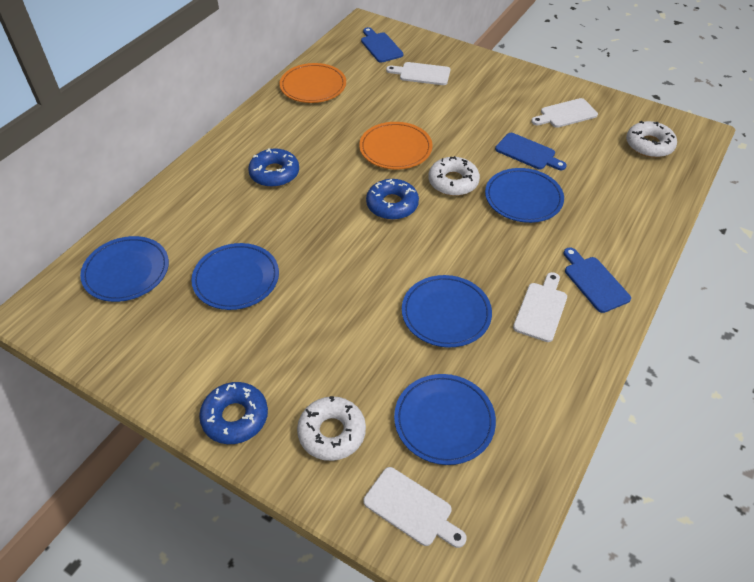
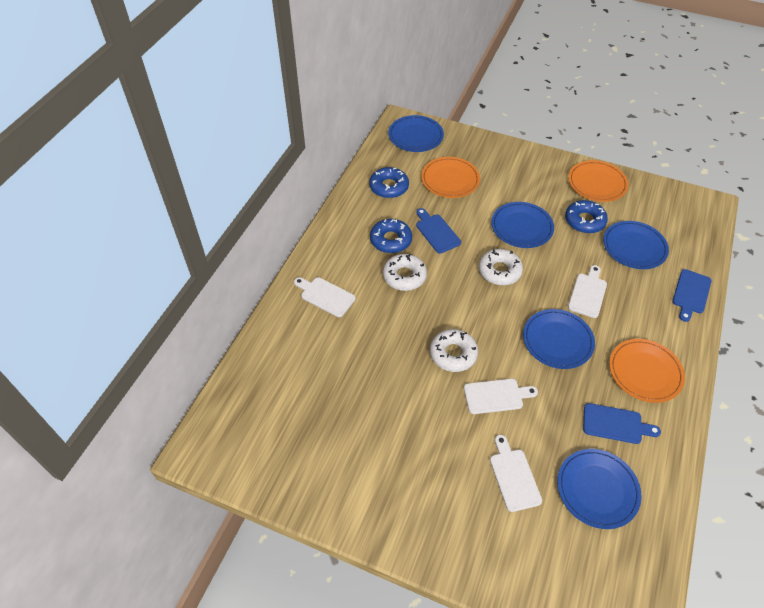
orange plate: [280,63,346,103] [359,122,433,170] = 2 -> [421,157,480,198] [568,160,628,202] [609,339,685,403] = 3

